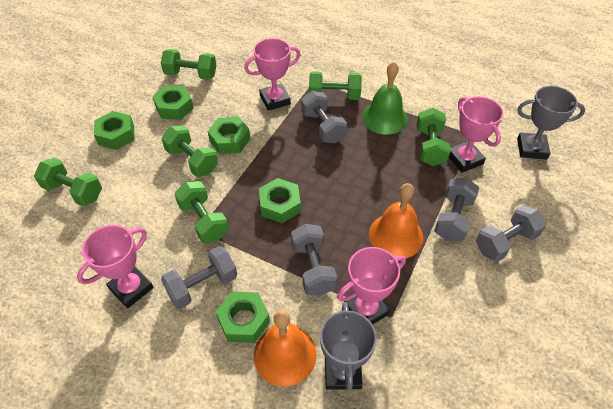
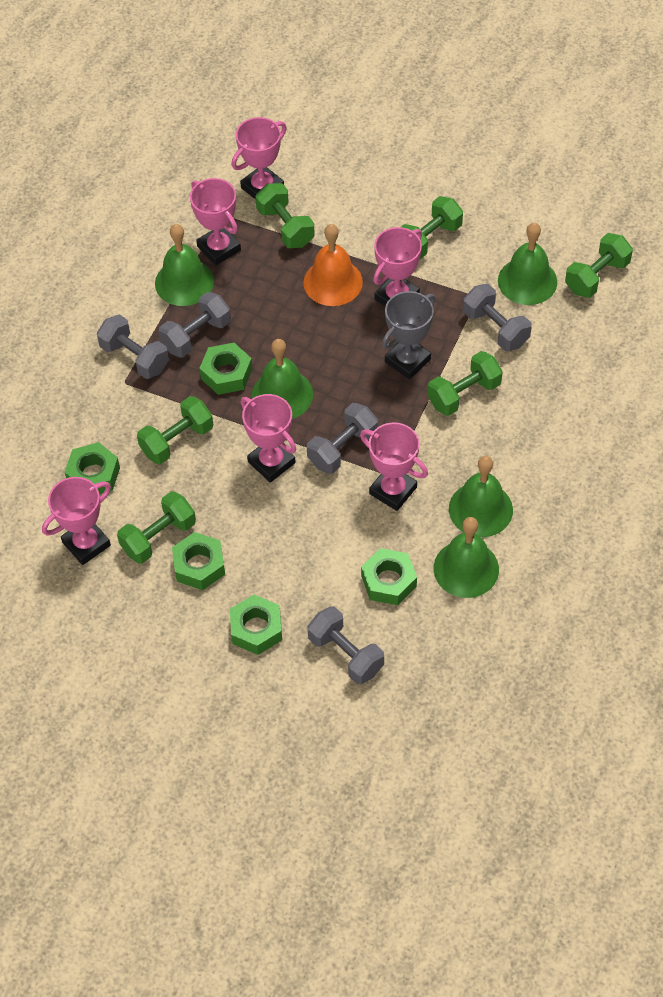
green bell: [362,62,408,135] = 1 -> [155,224,214,306] [252,339,313,419] [434,517,499,598] [449,456,513,537] [498,223,557,305] = 5
grey trophy: [320,302,377,391] [517,86,585,160] = 2 -> [382,291,435,380] = 1
orange bell: [254,310,317,387] [369,183,423,258] = 2 -> [303,224,363,306] = 1
pink trophy: [77,225,154,308] [244,38,301,111] [337,247,406,324] [449,96,504,173] = 4 -> [42,477,111,565] [190,178,241,266] [232,117,287,200] [241,394,296,483] [360,422,428,511] [373,227,422,306] = 6

